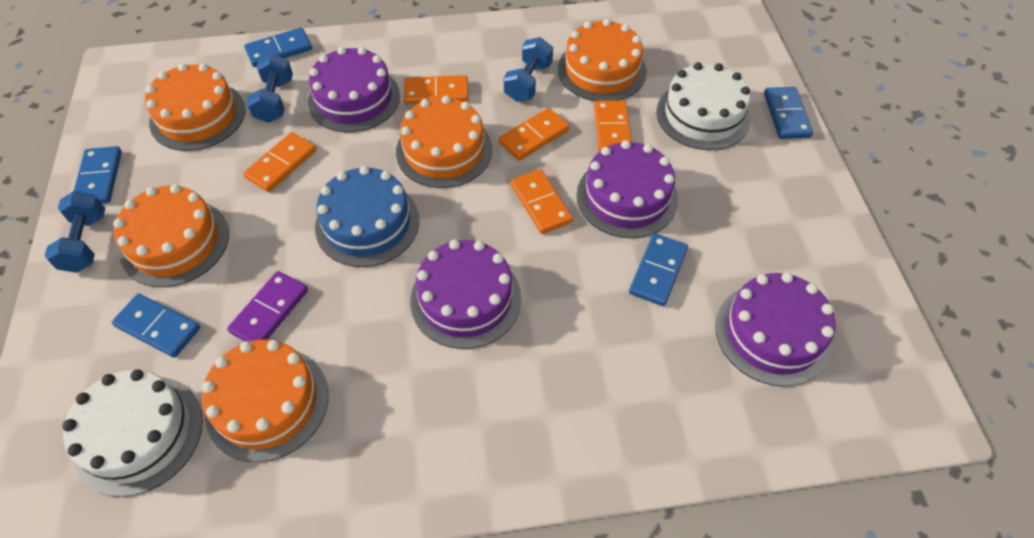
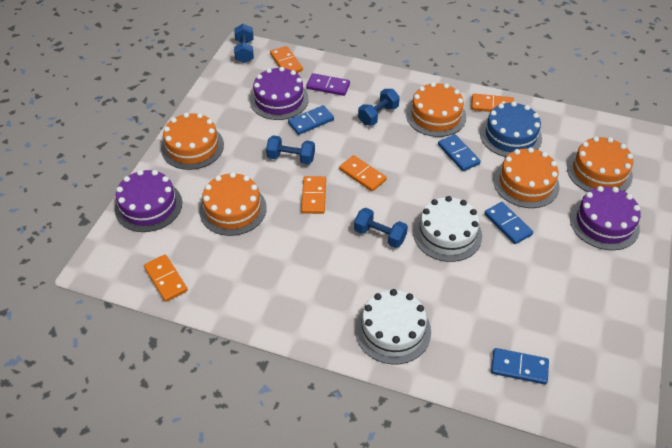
blue domino: [74,146,122,204] [111,293,200,358] [244,28,312,67] [629,233,688,306] [764,87,813,139] = 5 -> [288,105,334,135] [438,134,481,171] [484,202,533,244] [491,348,549,384] = 4
blue dumbbell: [45,191,105,273] [247,53,293,123] [504,37,553,102] = 3 -> [234,24,254,63] [266,135,315,165] [354,208,408,248] [358,89,400,126] = 4
purple cake: [308,47,400,132] [410,240,521,349] [577,140,678,238] [715,272,836,387] = 4 -> [115,170,182,232] [250,67,309,120] [570,186,641,250] = 3

